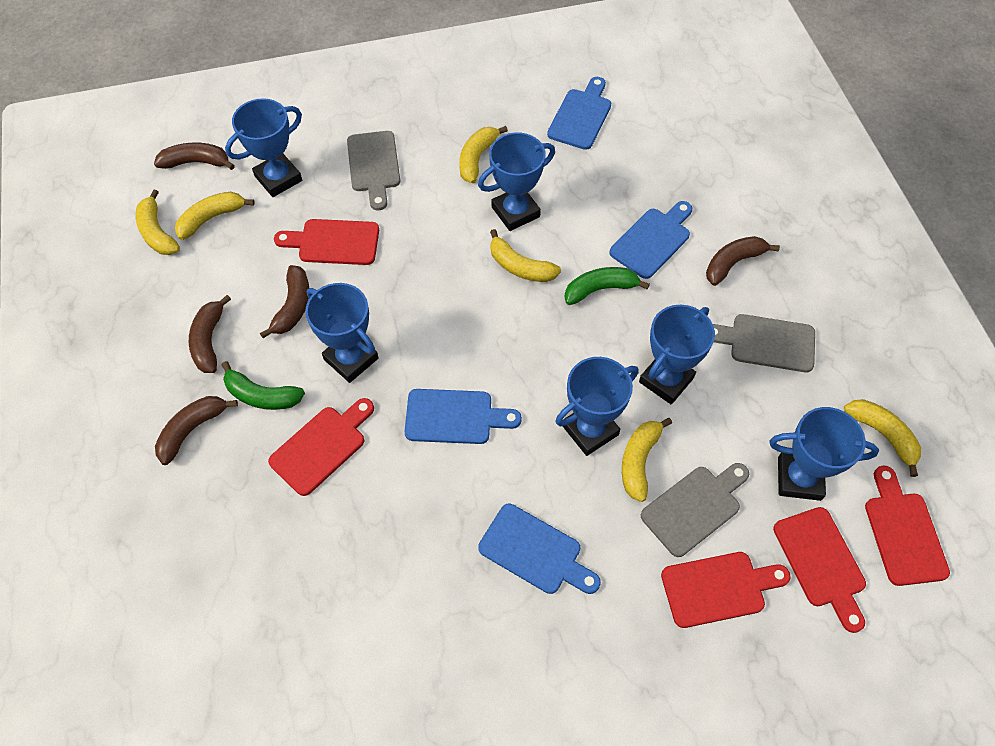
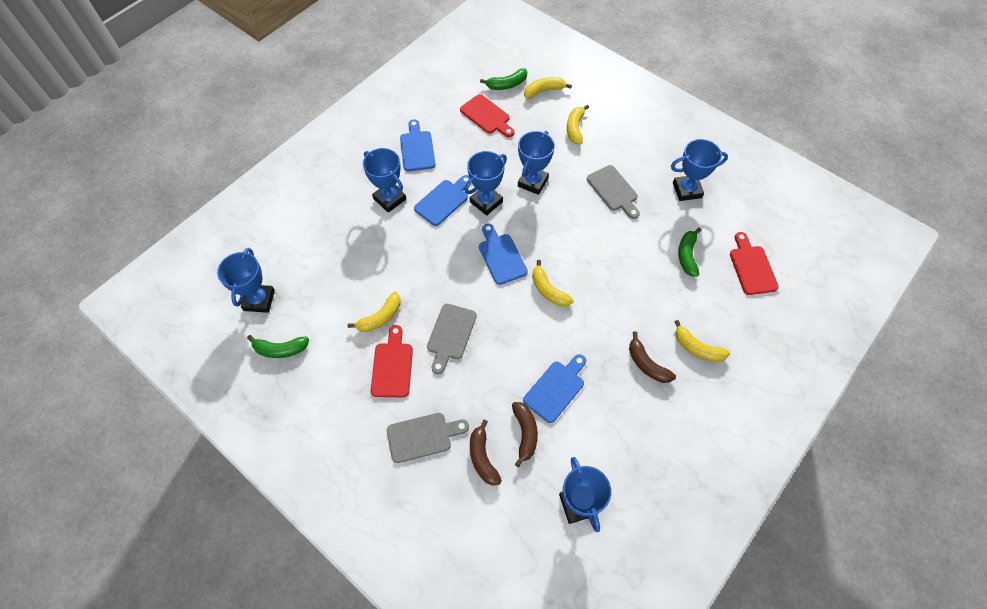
brown banana: [154,143,235,170] [155,396,238,465] [189,295,231,373] [260,265,309,338] [706,236,780,286] = 5 -> [470,419,502,486] [512,402,538,467] [629,331,676,383] = 3
green banana: [222,361,305,410] [564,267,650,305] = 2 -> [247,335,309,358] [480,68,527,90] [678,228,701,277] = 3
red cutting board: [268,398,374,496] [274,219,379,265] [661,552,791,628] [773,507,866,633] [865,466,950,586] = 5 -> [371,325,413,398] [460,94,514,137] [730,232,779,295] = 3
yellow banana: [136,189,180,255] [175,192,255,240] [459,126,508,183] [490,229,561,282] [622,418,672,502] [844,399,921,477] = 6 -> [348,291,401,332] [524,77,572,99] [532,260,574,306] [567,105,589,144] [674,320,730,362] = 5

